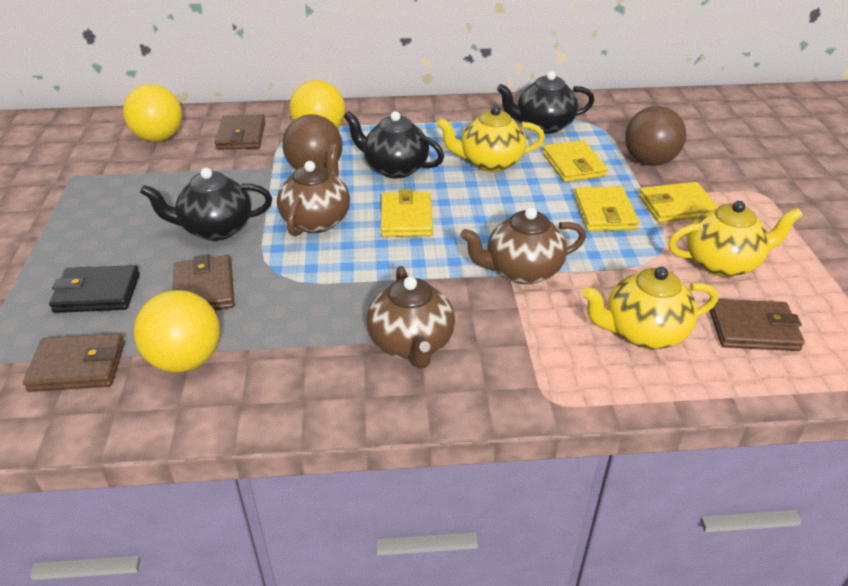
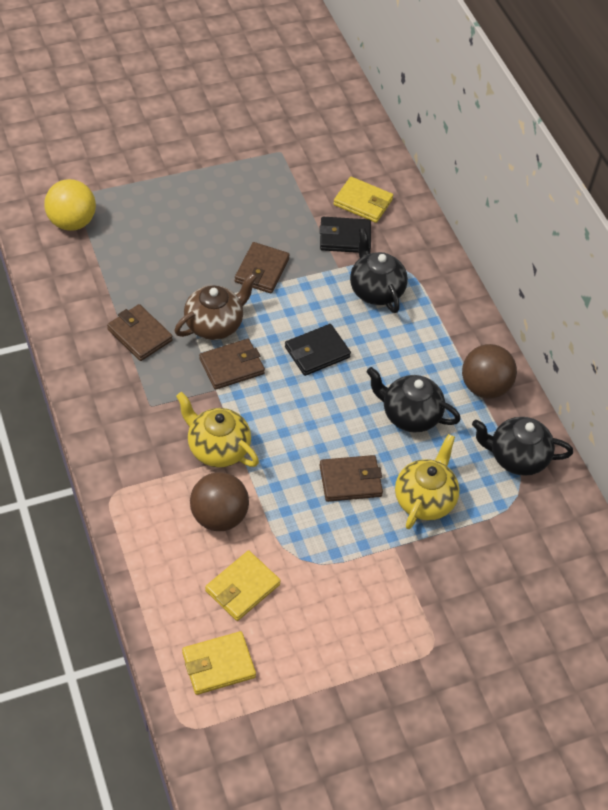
black wallet: [49,265,140,313] = 1 -> [285,324,351,376] [319,217,371,253] = 2
brown teapot: [277,144,350,237] [367,266,455,369] [460,207,586,284] = 3 -> [175,273,257,340] = 1
yellow ball: [123,84,182,142] [134,290,220,372] [289,80,345,129] = 3 -> [44,179,96,231] = 1
yellow teapot: [437,106,545,172] [582,267,718,349] [668,201,803,277] = 3 -> [176,392,259,467] [395,434,460,529] = 2
yellow wallet: [381,189,433,237] [543,140,608,182] [574,186,639,231] [639,182,719,223] = 4 -> [182,631,256,695] [205,551,281,621] [333,177,393,223] = 3

